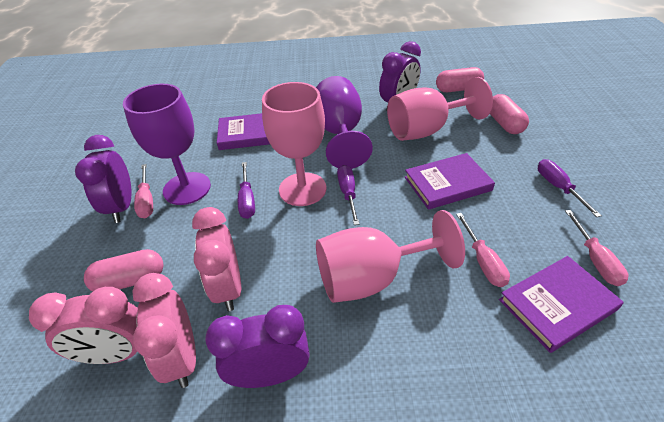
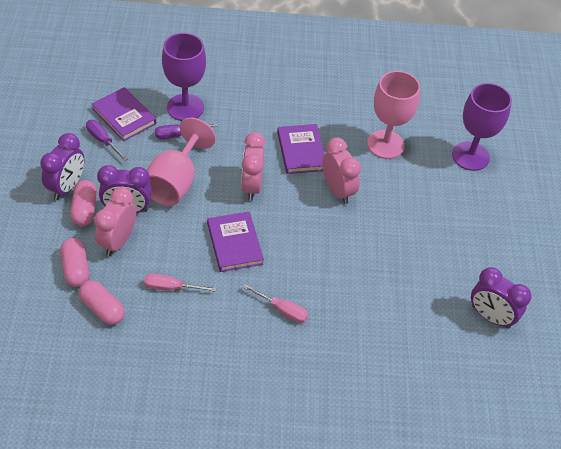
pink goblet: [262,82,327,206] [316,210,465,303] [387,77,493,141] = 3 -> [147,118,216,206] [367,71,420,159] = 2
pink screwdriver: [134,164,153,218] [456,213,510,287] [565,210,628,286] = 3 -> [144,274,216,292] [243,284,308,323] = 2
purple screwdriver: [238,162,255,219] [337,165,359,225] [538,159,602,217] = 3 -> [86,120,128,161] [155,123,218,139] = 2

